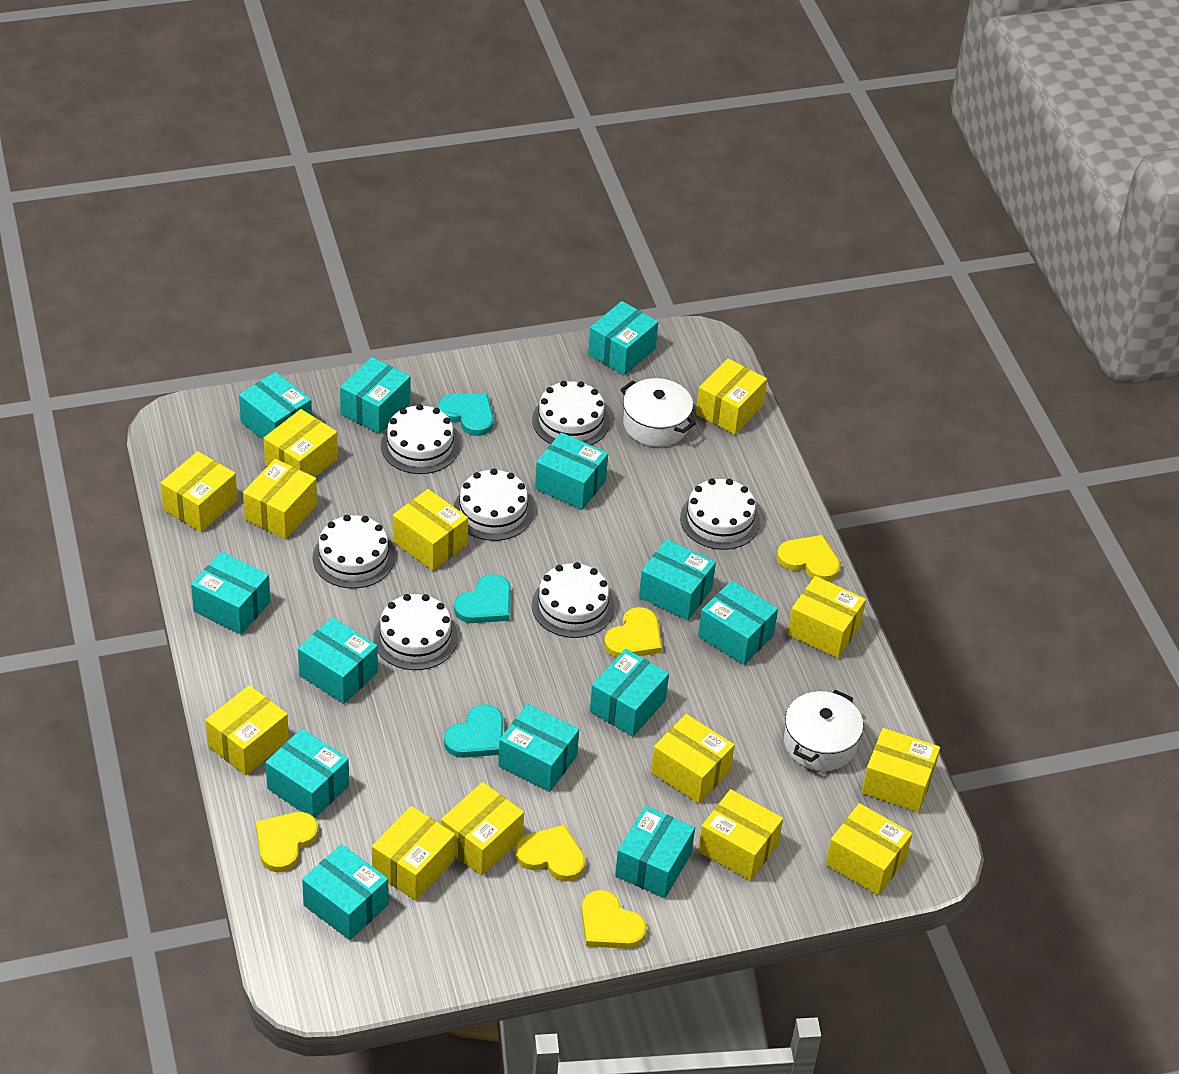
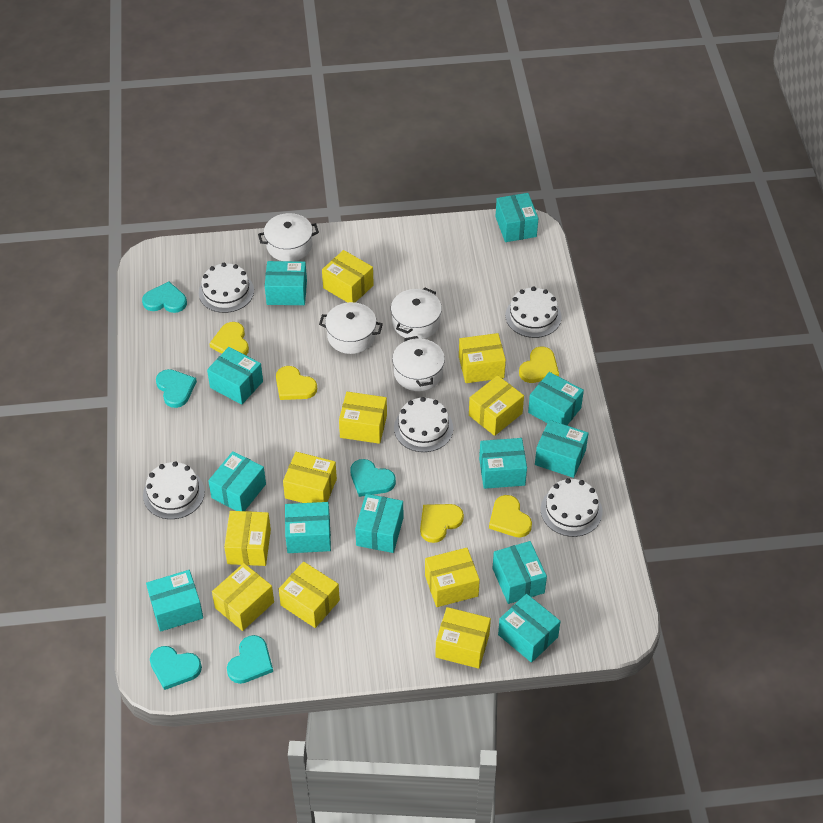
turquoise box: [191,552,271,635] [239,372,312,440] [265,729,349,818] [298,617,378,704] [302,844,389,940] [340,357,410,434] [498,704,579,792] [535,432,608,510] [588,301,658,375] [590,649,669,736] [615,806,695,898] [639,539,716,621] [698,581,778,665] = 13 -> [146,570,203,632] [207,347,263,405] [208,451,266,511] [265,261,307,305] [285,502,331,553] [355,494,403,553] [479,438,527,489] [492,541,547,604] [496,193,539,242] [498,594,561,663] [528,372,584,425] [535,420,589,478] = 12
turquoise heart: [438,394,494,436] [444,704,503,758] [454,574,511,623] = 3 -> [142,282,187,313] [150,646,202,690] [156,369,197,408] [227,635,273,684] [350,459,396,497] = 5
white cake: [312,515,395,589] [373,594,458,670] [381,404,460,474] [454,468,534,541] [532,381,610,445] [532,562,615,638] [680,478,760,550] = 7 -> [143,461,205,519] [199,263,254,313] [394,397,453,452] [505,287,562,338] [541,478,603,537] = 5
white pot: [620,378,696,447] [784,690,863,771] = 2 -> [258,213,319,261] [319,302,383,354] [391,288,442,339] [392,336,445,391] = 4
yellow box: [161,451,238,532] [205,685,289,776] [243,459,317,539] [264,409,338,477] [372,806,455,901] [393,489,468,571] [441,782,524,876] [651,714,734,804] [696,358,767,435] [698,789,783,881] [787,576,866,658] [826,803,912,895] [861,728,940,812] = 13 -> [212,563,274,631] [224,511,271,566] [279,562,340,628] [283,452,337,503] [322,250,374,303] [339,392,387,444] [425,548,480,607] [435,607,491,669] [459,333,506,383] [469,375,524,436] = 10

